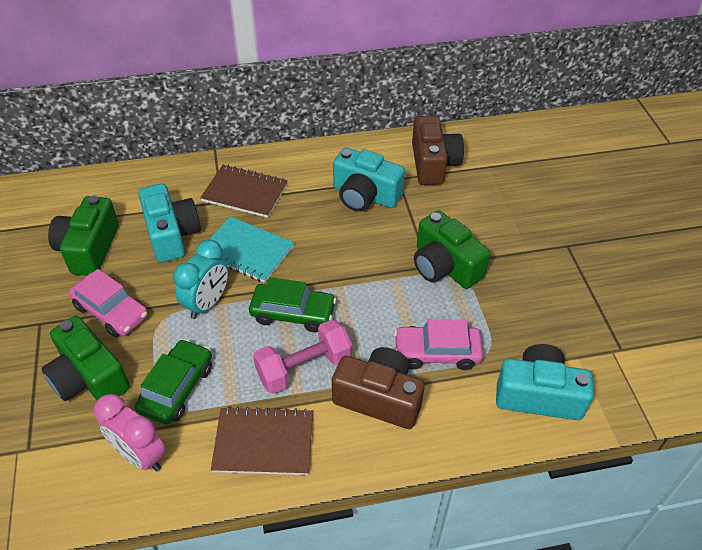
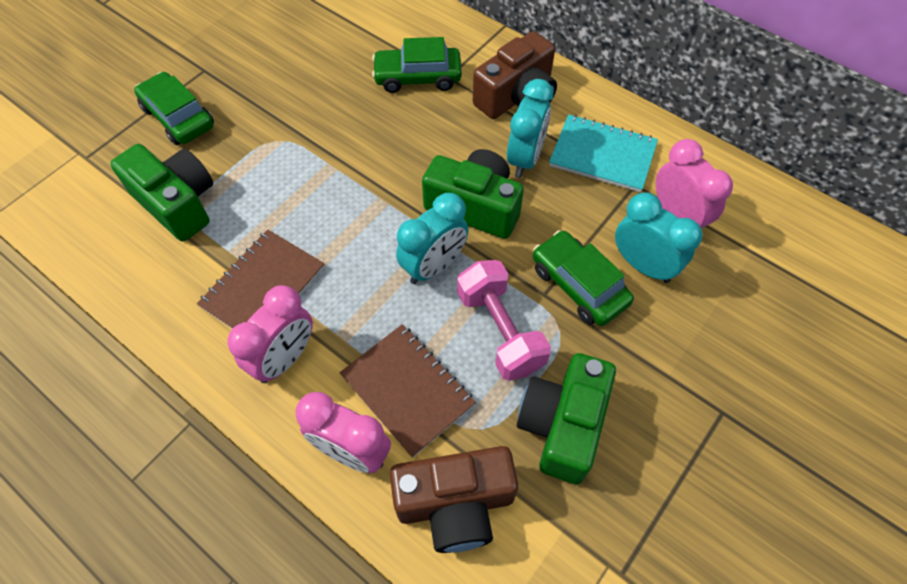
green car: [135,339,212,425] [249,277,336,332] = 2 -> [134,72,214,145] [372,37,462,93] [533,230,634,326] = 3
pink car: [69,269,148,337] [394,319,483,370] = 2 -> none = 0
pink clock: [94,394,166,471] = 1 -> [228,285,313,383] [295,392,391,473] [656,139,733,228] = 3
turquoise camera: [138,183,201,262] [333,148,405,212] [496,344,594,420] = 3 -> none = 0
turquoise clock: [173,240,228,319] = 1 -> [396,193,469,284] [507,79,553,178] [615,193,703,283] = 3

